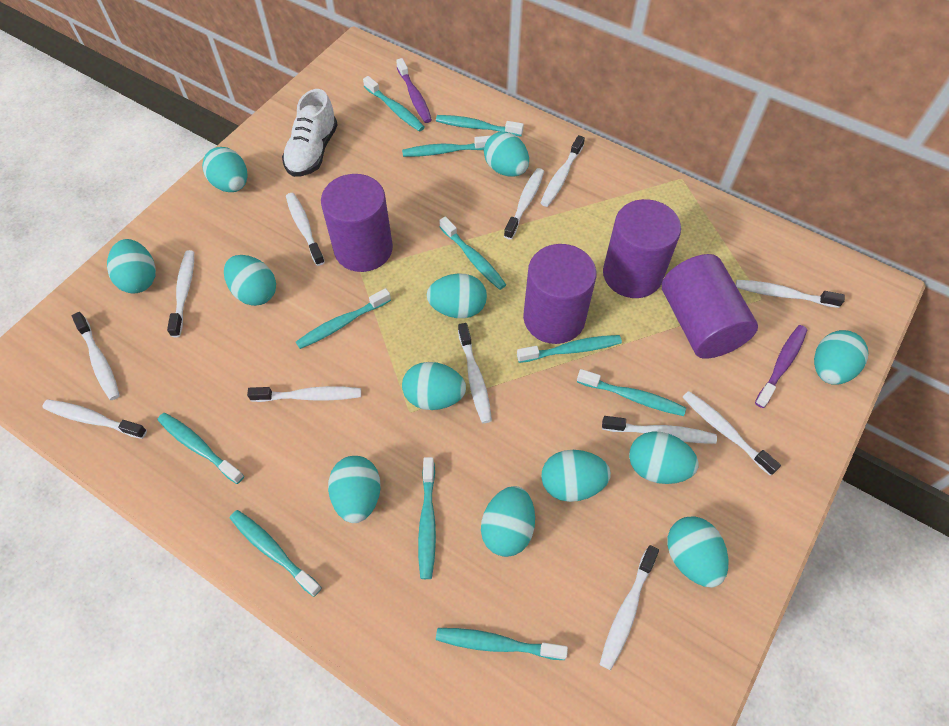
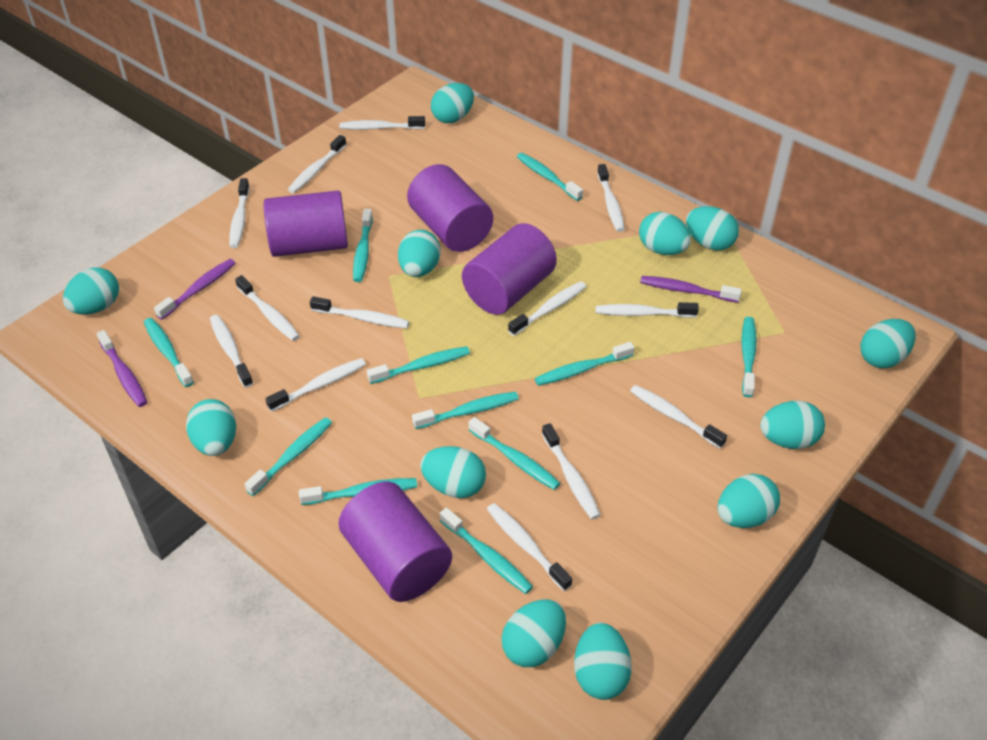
purple toothbrush: [396,58,432,123] [755,325,807,408] = 2 -> [96,330,147,407] [154,259,236,320] [640,276,742,303] = 3
white shoe: [282,89,338,177] = 1 -> none = 0
white toothbrush: [42,399,147,439] [72,312,120,400] [167,250,194,337] [247,386,361,402] [286,193,325,266] [458,323,492,423] [504,168,544,240] [541,135,585,207] [600,545,659,670] [602,416,717,444] [683,391,781,476] [736,280,845,308] = 12 -> [210,315,253,388] [229,178,250,248] [235,275,300,341] [265,358,366,412] [288,135,347,193] [310,296,409,329] [339,116,425,130] [487,503,572,591] [508,281,586,336] [542,423,601,519] [596,302,699,318] [597,164,625,232] [630,385,727,449] = 13

